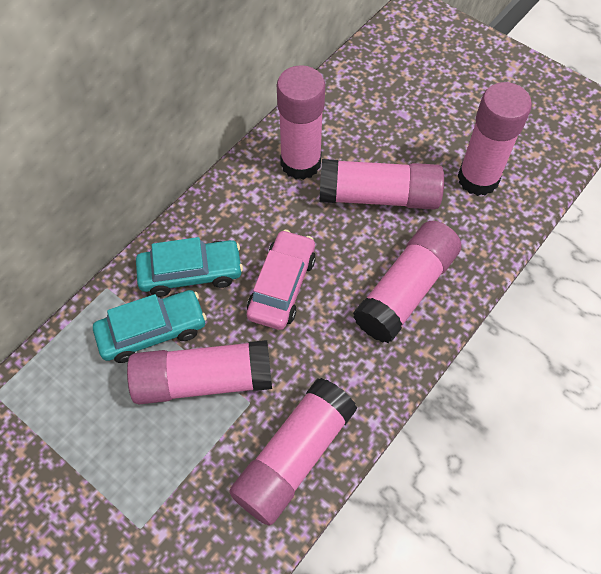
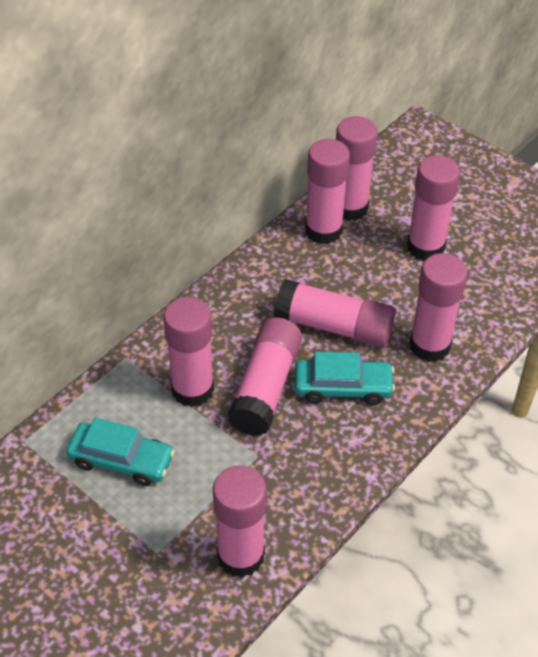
pink car: [247,230,316,330] = 1 -> none = 0
pink glue stick: [127,340,272,404] [229,378,357,526] [277,65,325,180] [319,159,444,210] [353,221,462,343] [457,82,532,196] = 6 -> [163,297,214,407] [213,465,267,578] [227,317,302,436] [274,279,395,347] [305,139,350,244] [336,116,378,221] [407,155,460,261] [409,253,468,362] = 8

